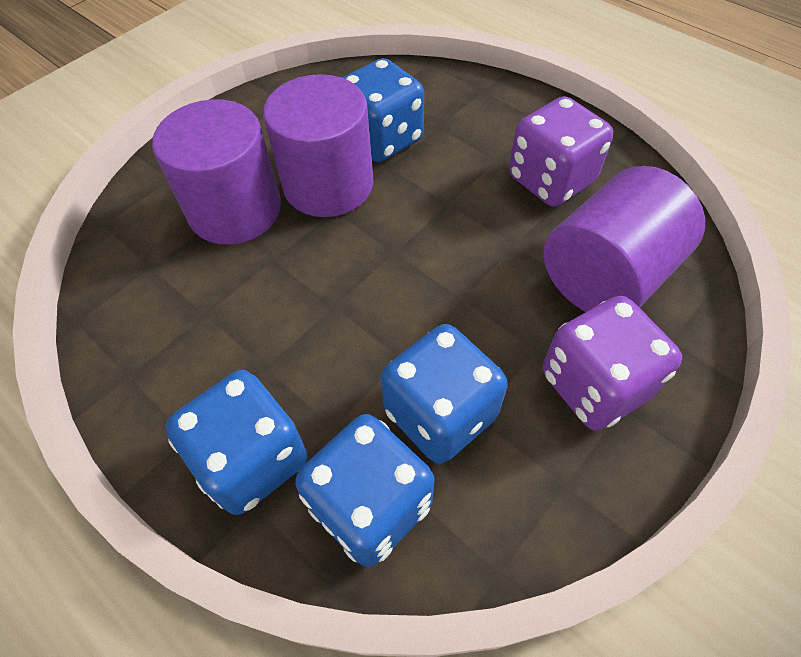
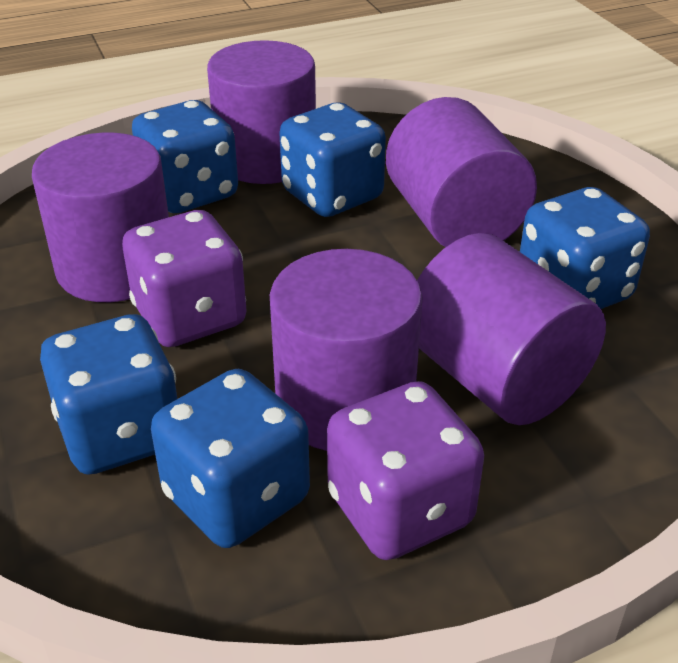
blue dice: [165,370,308,515] [295,414,434,567] [342,58,424,162] [381,324,508,464] = 4 -> [40,314,177,475] [132,100,238,213] [151,369,310,548] [280,103,386,217] [520,187,650,309] = 5
purple cylinder: [152,99,281,245] [263,74,374,217] [543,166,705,312] = 3 -> [32,133,169,302] [207,40,316,184] [270,249,423,451] [386,97,537,247] [417,233,606,425] = 5

